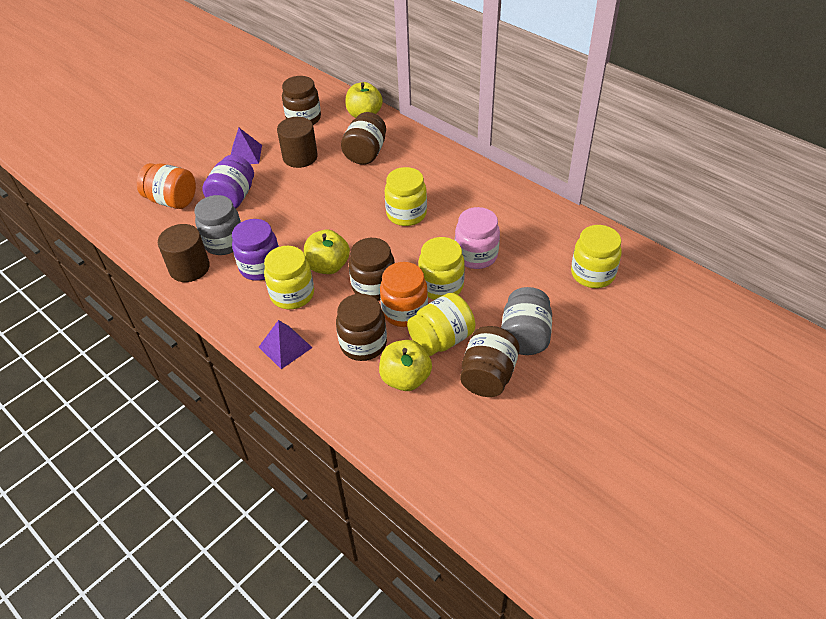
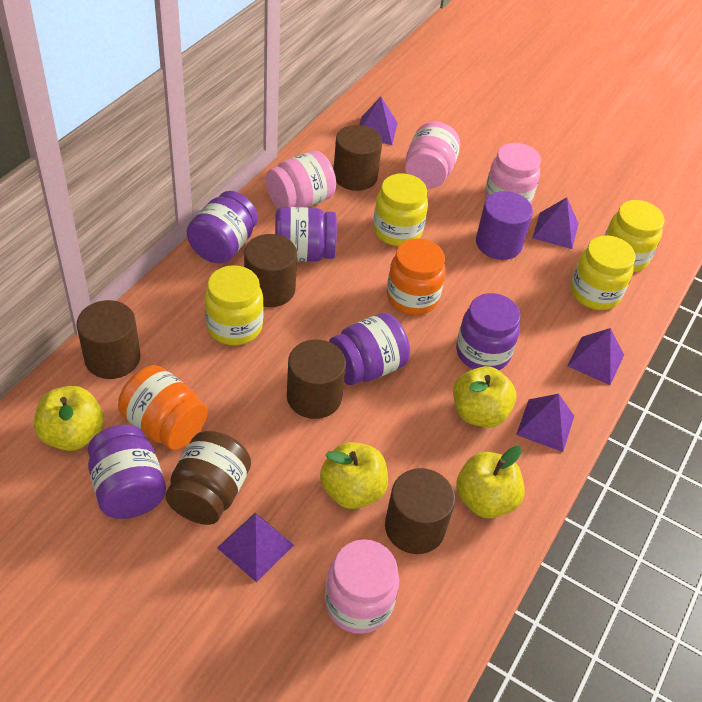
brown cylinder: [158,224,210,282] [277,117,318,168] = 2 -> [76,300,140,379] [244,234,297,307] [287,340,346,419] [333,125,382,191] [385,468,455,554] = 5
brown jar: [282,76,321,125] [336,294,387,361] [341,112,386,165] [349,238,395,301] [460,326,520,397] = 5 -> [165,431,251,525] = 1
grey jar: [194,195,241,255] [501,287,552,355] = 2 -> none = 0
pink jar: [455,207,500,269] = 1 -> [266,151,336,208] [325,539,399,634] [405,122,460,188] [485,143,541,203] = 4
purple cylinder: none = 0 -> [476,191,533,260] = 1
purple jar: [202,155,254,208] [232,219,279,281] = 2 -> [88,425,166,519] [187,191,258,264] [275,207,337,262] [329,313,410,385] [456,293,520,370] = 5
purple pyramid: [231,128,262,164] [259,320,312,369] = 2 -> [217,513,294,582] [359,97,398,145] [516,394,574,452] [533,197,579,249] [567,328,624,385] = 5
yellow apple: [304,229,350,274] [345,82,383,118] [379,340,432,391] = 3 -> [34,386,104,451] [320,442,388,509] [453,366,516,428] [456,446,525,518] = 4
yellow jar: [264,246,314,309] [385,167,427,226] [407,293,475,356] [418,237,465,300] [571,225,622,288] = 5 -> [205,265,264,345] [373,173,428,246] [571,235,636,310] [605,200,665,272] = 4

